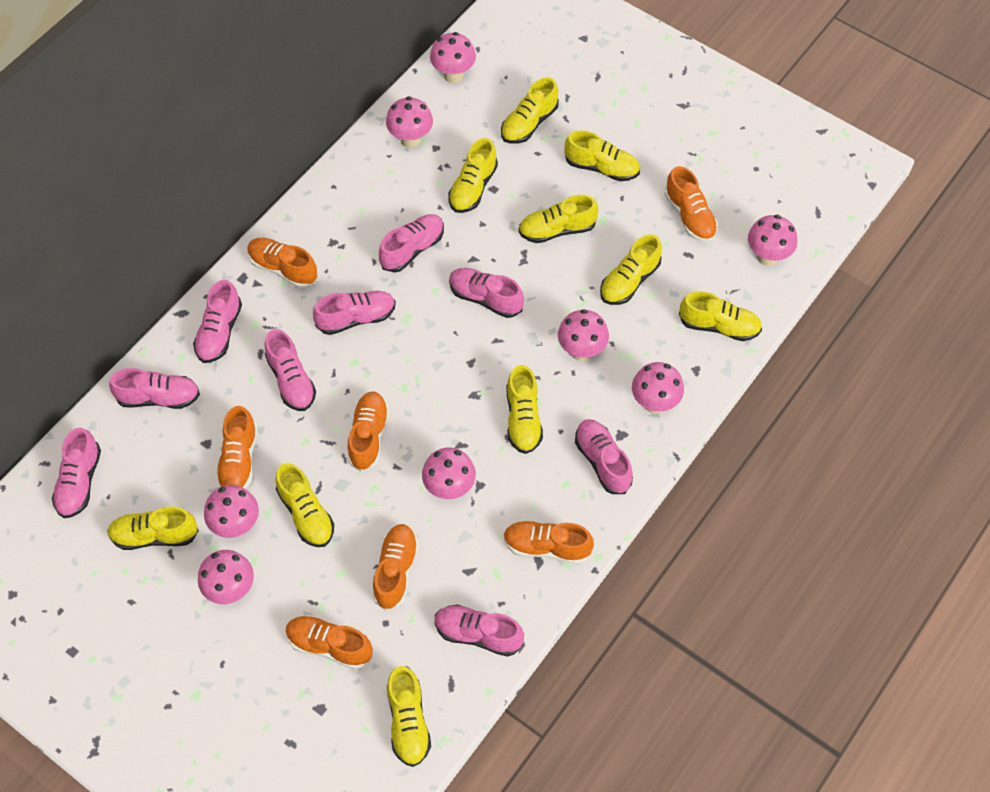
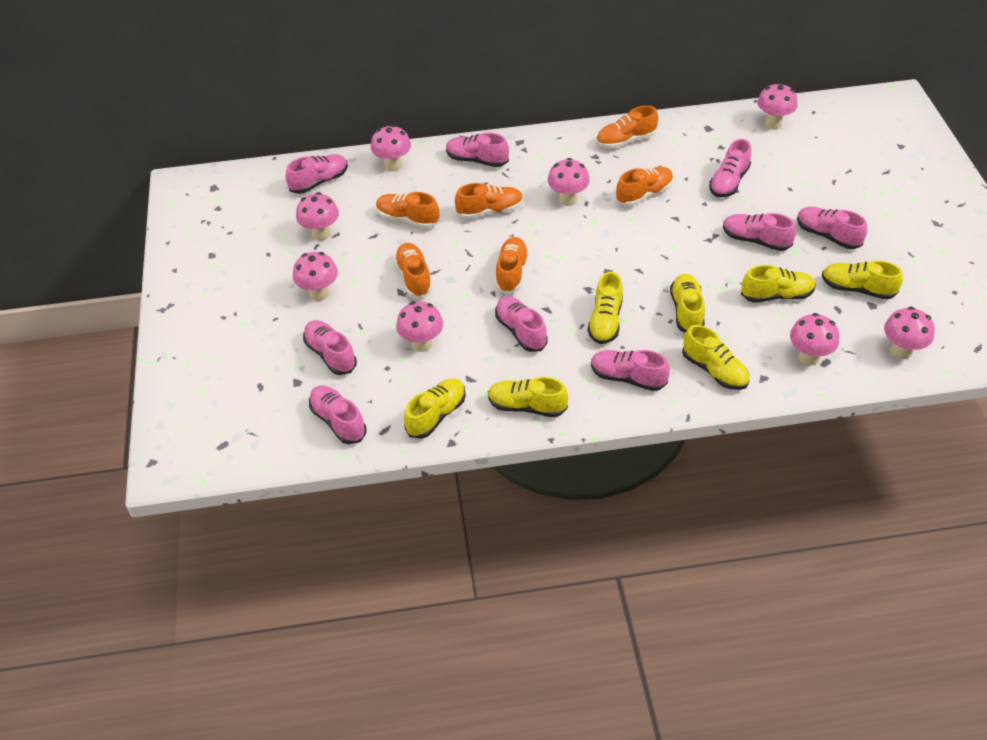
orange shoe: [216,406,258,489] [247,238,318,288] [286,615,373,670] [348,391,389,472] [372,524,419,611] [503,521,594,564] [664,166,718,242] = 7 -> [376,192,439,228] [394,243,432,298] [455,183,523,219] [495,237,529,294] [596,106,658,149] [615,167,673,206] = 6
yellow shoe: [107,507,199,550] [275,463,334,547] [387,666,431,767] [448,138,498,213] [501,77,559,144] [507,365,543,454] [518,195,598,243] [564,130,640,181] [600,234,662,305] [679,291,762,341] = 10 -> [404,378,466,439] [488,377,568,417] [588,272,623,344] [670,274,705,333] [682,325,749,390] [741,265,816,303] [822,261,903,299] = 7

